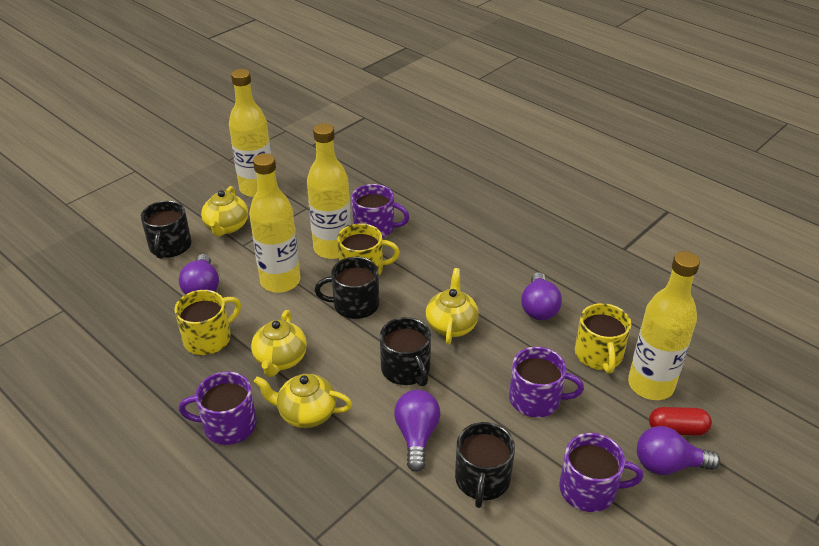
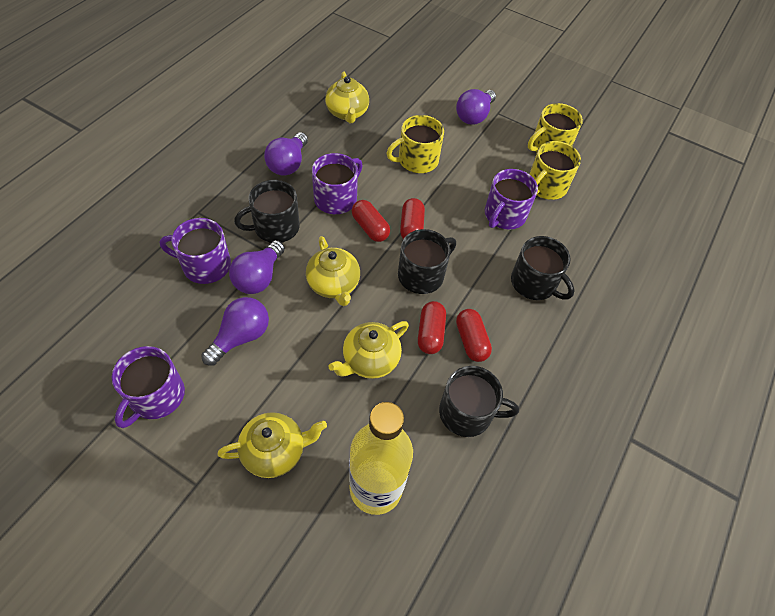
red capsule: [649,407,712,436] = 1 -> [352,200,390,242] [400,198,425,239] [418,301,446,354] [456,309,492,362] = 4
yellow bottle: [229,69,271,197] [249,153,301,293] [307,123,351,259] [628,251,700,400] = 4 -> [349,402,413,515] = 1

